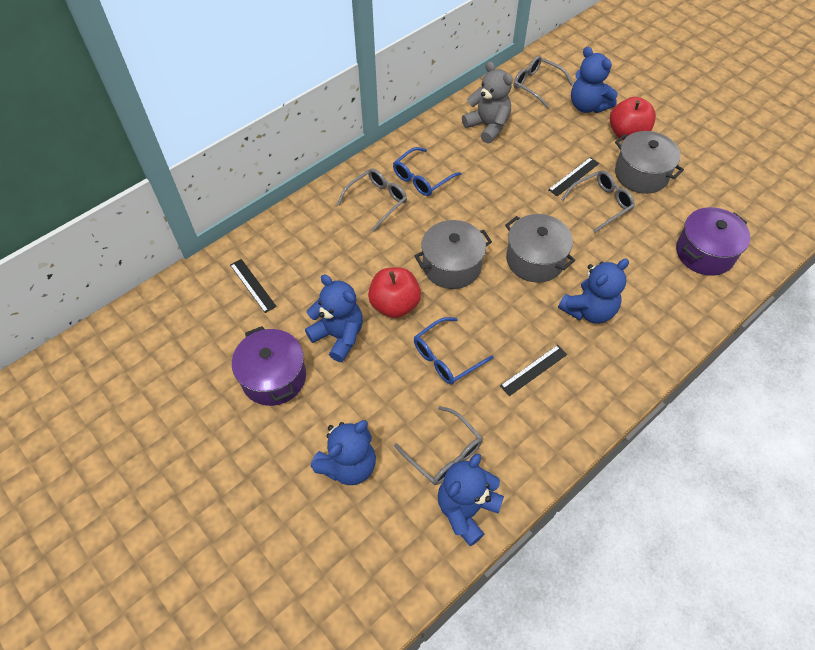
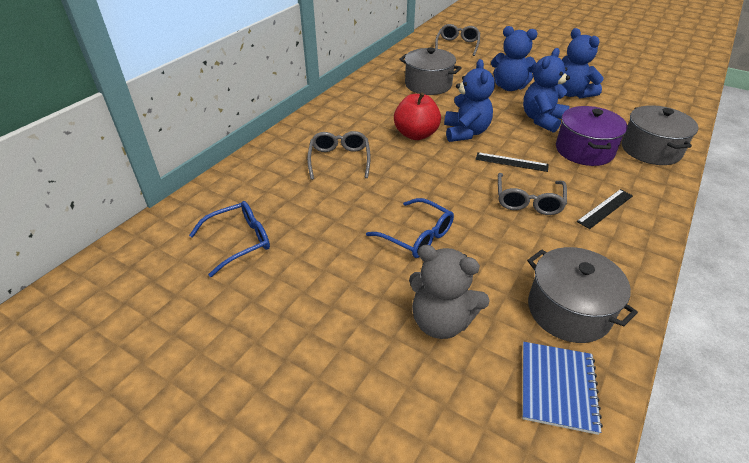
black ruler: [230,259,277,313] [500,345,567,396] [548,157,599,196] = 3 -> [476,152,549,172] [577,189,633,229] = 2
blue notebook: none = 0 -> [522,342,603,435] = 1
blue teddy bear: [305,274,363,362] [311,420,376,485] [438,453,504,546] [558,259,629,324] [571,47,618,113] = 5 -> [444,59,495,142] [491,26,538,91] [523,48,570,133] [562,28,604,99] = 4
grey glasses: [337,168,407,232] [394,406,483,485] [514,56,573,109] [561,170,635,233] = 4 -> [307,131,371,180] [435,24,480,56] [498,173,567,215] = 3
purple pot: [232,326,306,406] [676,207,750,276] = 2 -> [556,106,628,166] = 1
red apple: [368,267,421,318] [610,97,656,140] = 2 -> [394,92,441,140] = 1

